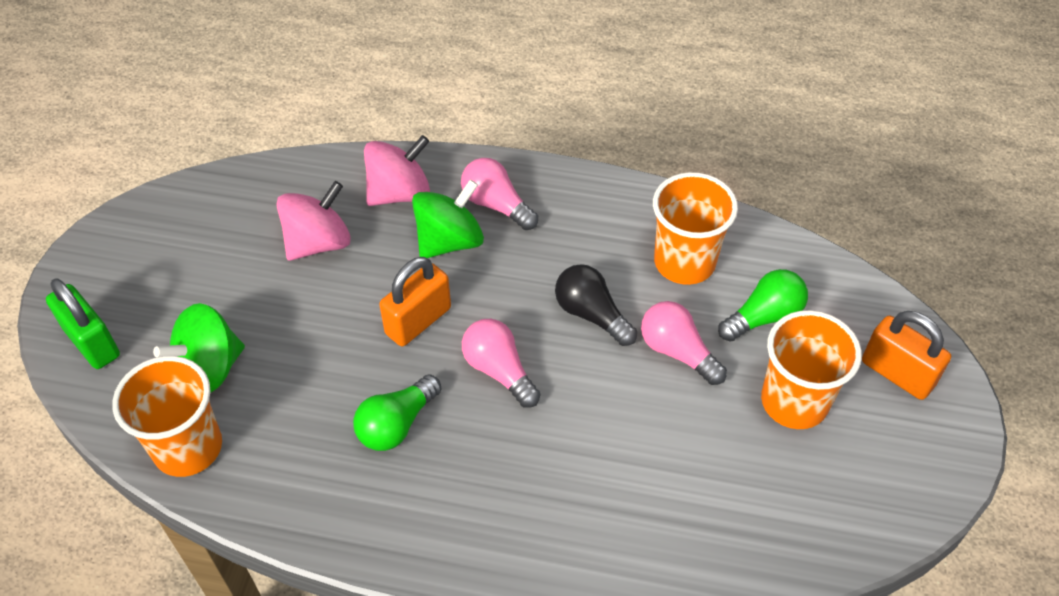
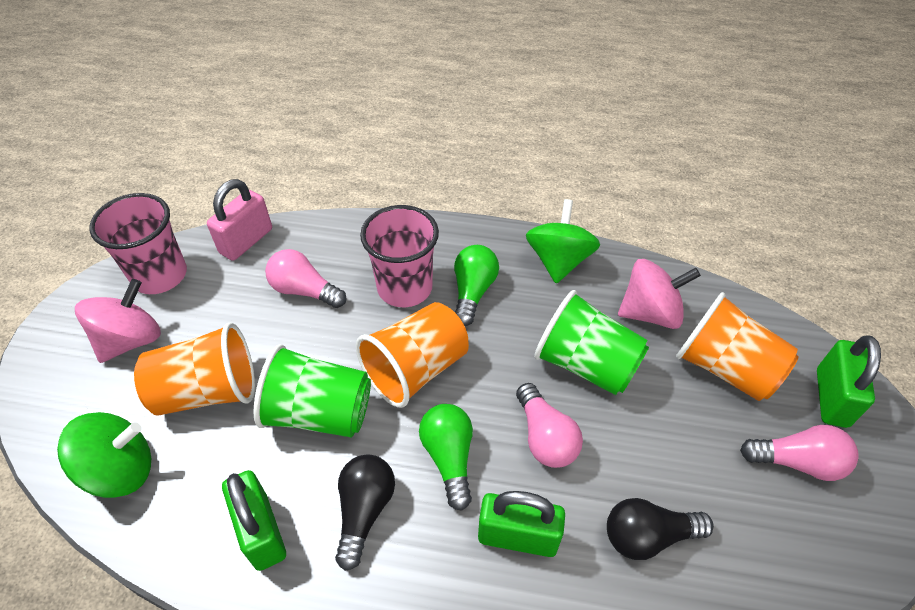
black light bulb: [555,264,637,346] = 1 -> [335,454,395,571] [607,498,714,560] = 2
green cup: none = 0 -> [253,344,371,437] [534,290,649,395] = 2
green padlock: [46,279,120,369] = 1 -> [222,470,286,571] [478,491,565,557] [817,335,881,428] = 3
orange padlock: [379,257,451,347] [862,311,951,400] = 2 -> none = 0
pink cup: none = 0 -> [89,193,187,294] [360,205,439,307] = 2
pink padlock: none = 0 -> [207,179,272,261] = 1

